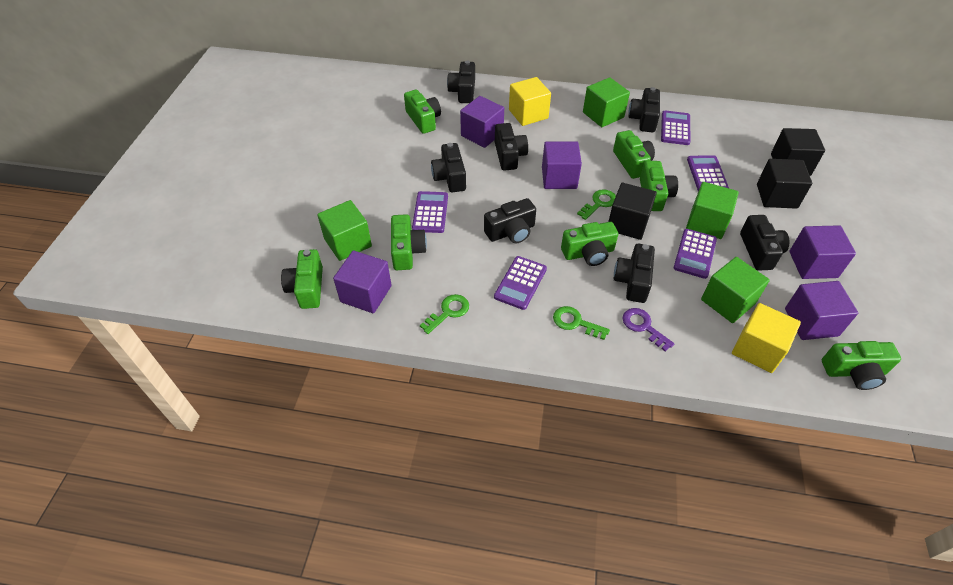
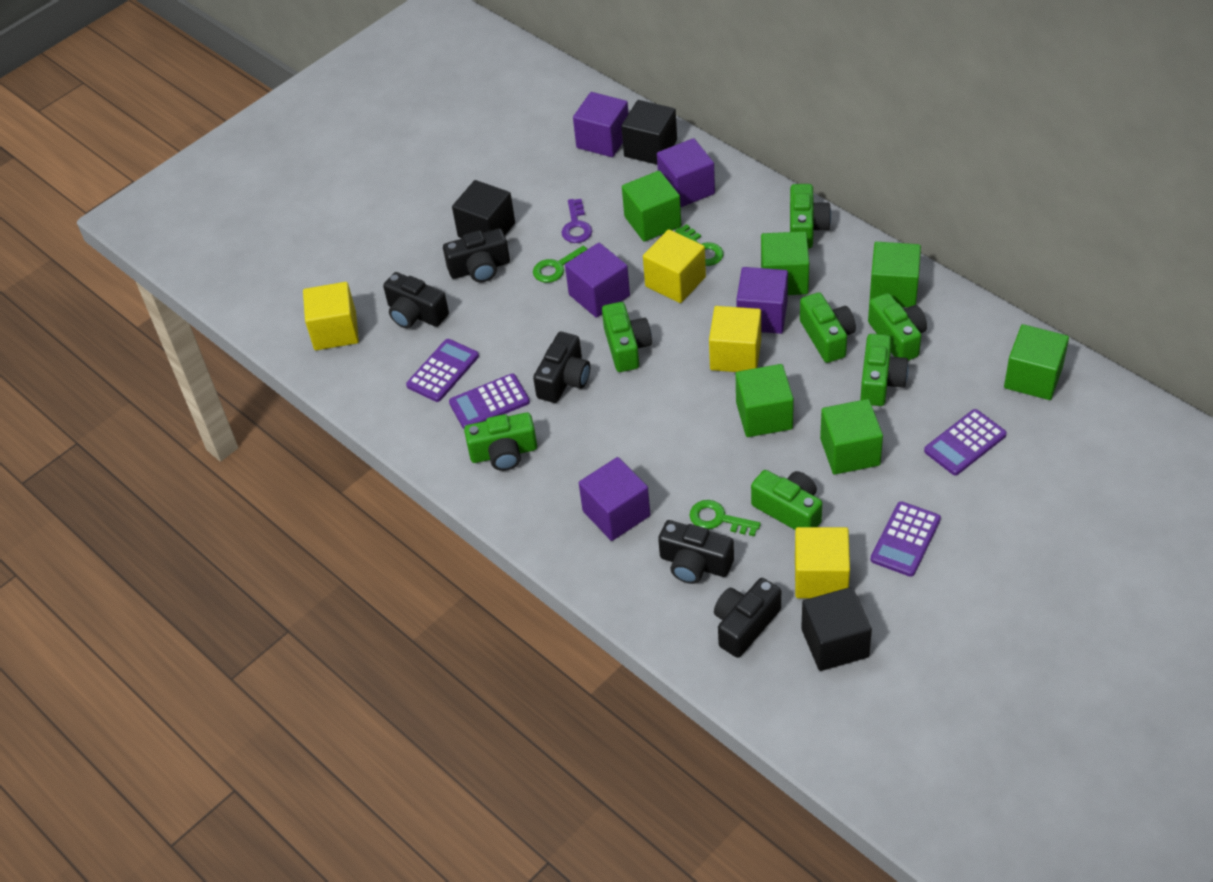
black camera: [431,143,466,193] [447,61,475,103] [484,198,536,243] [495,123,528,171] [614,244,655,303] [628,87,660,132] [740,215,789,271] = 7 -> [383,272,449,328] [443,228,510,282] [533,332,590,403] [658,520,734,584] [714,578,781,658] = 5
green cube: [317,200,372,261] [583,77,630,127] [686,182,739,239] [701,257,770,323] = 4 -> [622,171,681,242] [735,364,794,437] [761,231,809,295] [820,399,883,475] [870,242,921,307] [1004,324,1069,400] = 6
purple calculator: [412,191,448,233] [494,256,547,310] [661,110,691,145] [674,229,717,279] [687,155,729,191] = 5 -> [406,339,479,402] [449,374,530,429] [871,501,941,577] [924,409,1007,475] = 4
yellow cube: [509,77,551,126] [732,303,801,373] = 2 -> [303,282,359,350] [643,229,706,303] [709,306,761,372] [795,527,850,598] = 4

